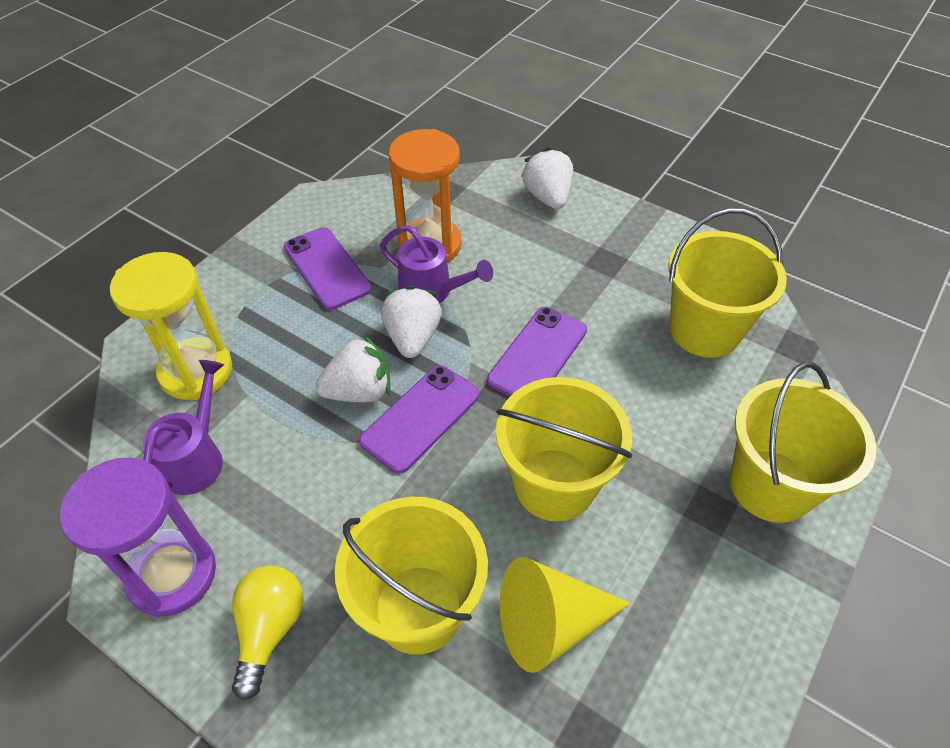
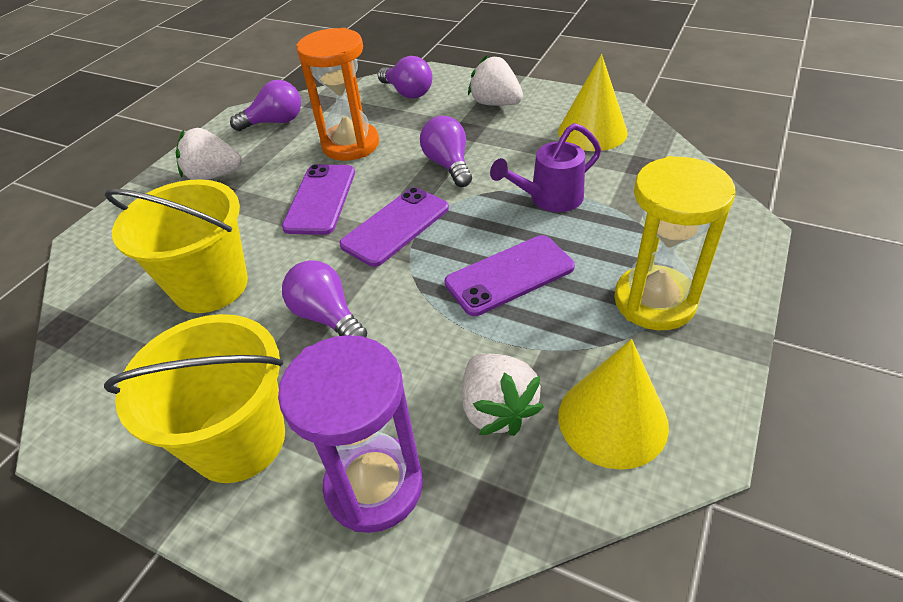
purple light bulb: none = 0 -> [230,80,301,131] [282,260,367,337] [378,56,432,98] [420,116,472,187] = 4
purple watering can: [143,360,224,495] [380,225,493,304] = 2 -> [490,123,601,212] = 1
yellow bucket: [335,497,488,655] [496,377,632,521] [668,208,787,358] [730,362,876,523] = 4 -> [104,314,285,483] [105,179,248,313] = 2
yellow cone: [500,557,631,673] = 1 -> [558,54,628,151] [558,339,669,470] = 2
yellow light bulb: [232,565,304,700] = 1 -> none = 0

